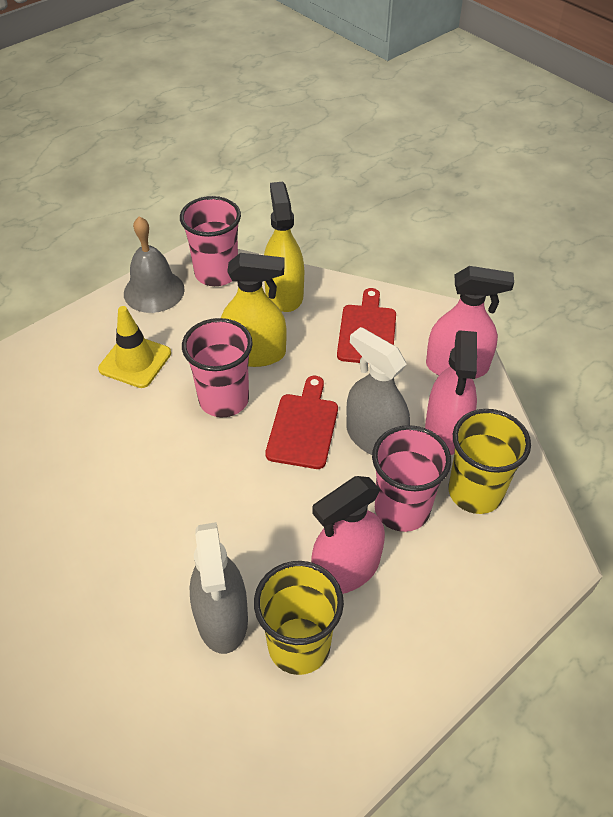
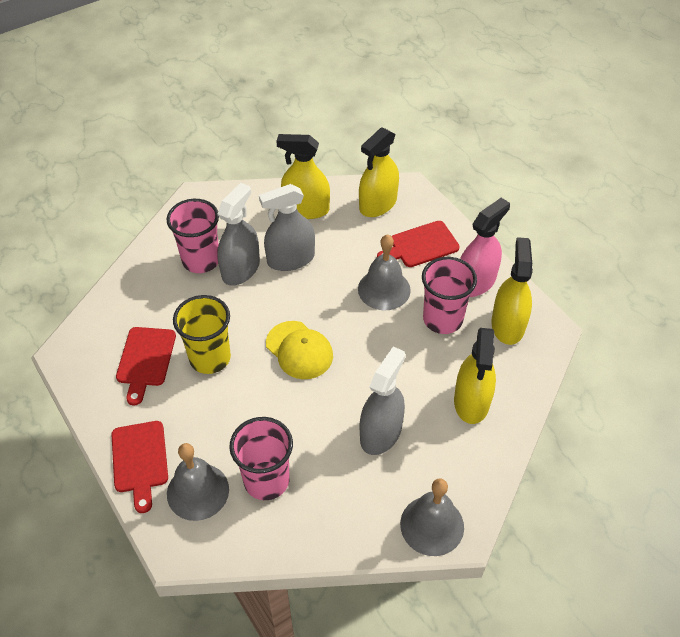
grey bell: [124,216,185,313] = 1 -> [167,443,229,521] [358,234,411,310] [400,478,464,556] = 3
grey spray bottle: [190,522,248,654] [347,327,410,455] = 2 -> [217,183,260,286] [259,184,315,271] [360,346,405,455] = 3
pink spray bottle: [311,476,385,594] [425,330,477,455] [426,266,514,379] = 3 -> [460,198,510,297] = 1
red cutting board: [265,376,338,469] [337,288,396,364] = 2 -> [111,421,168,513] [116,327,176,406] [377,221,460,267] = 3
yellow cap: none = 0 -> [266,321,333,379] = 1
yellow cup: [254,561,344,675] [448,409,531,514] = 2 -> [173,295,231,374] = 1
yellow spray bottle: [221,253,287,367] [264,182,304,312] = 2 -> [276,134,330,219] [359,127,399,217] [454,328,496,424] [491,237,533,345] = 4
yellow traffic cone: [98,306,171,388] = 1 -> none = 0

